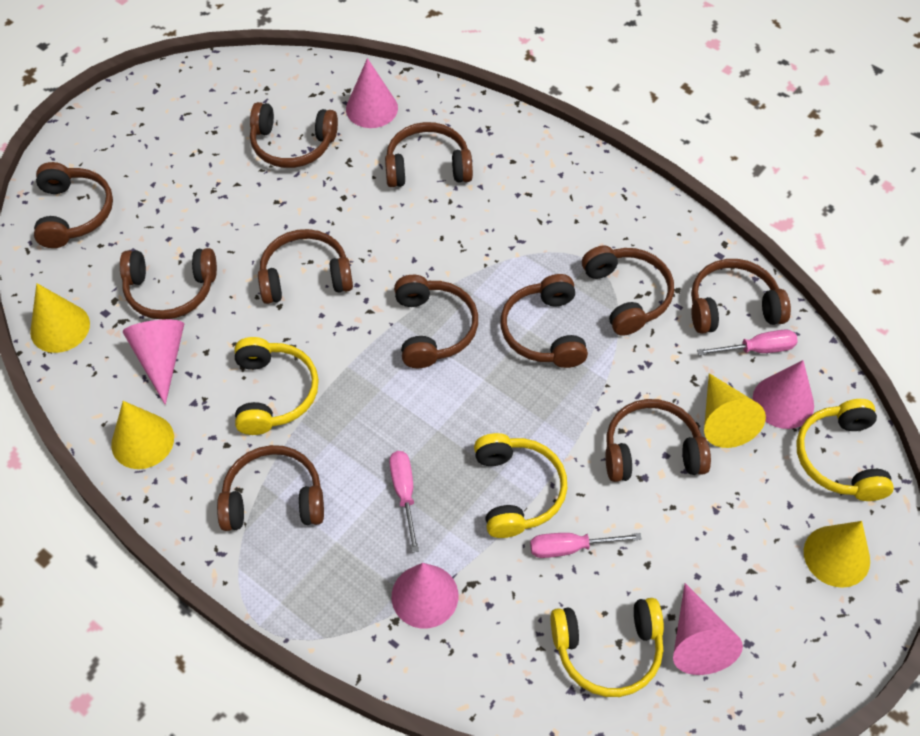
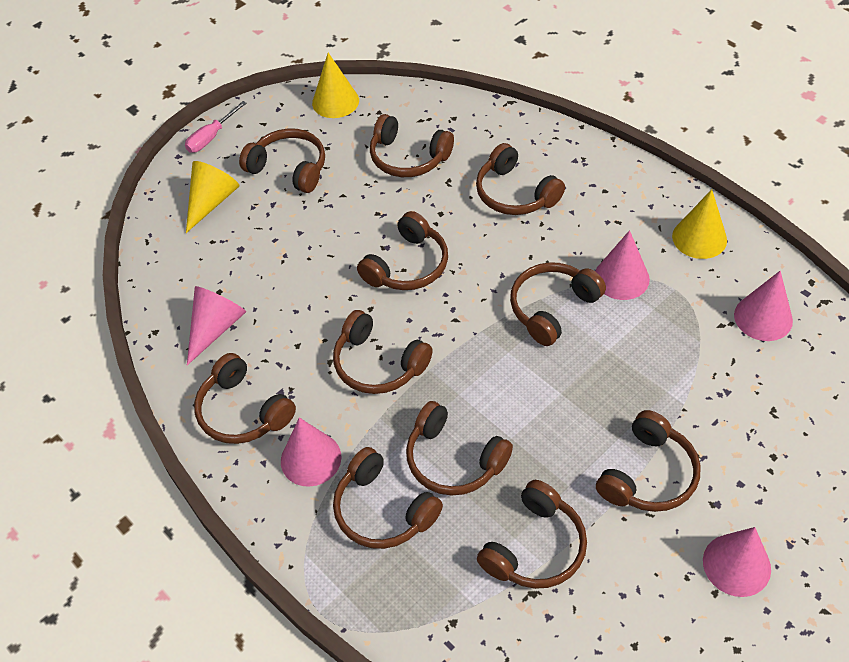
pink screwdriver: [389,451,419,553] [530,533,642,558] [697,329,798,356] = 3 -> [185,101,247,153] = 1
yellow cone: [30,283,90,353] [111,401,174,469] [704,373,766,448] [804,521,870,588] = 4 -> [186,161,239,233] [312,53,359,118] [672,189,727,259] = 3
yellow headphones: [235,337,319,435] [474,433,567,538] [551,598,664,697] [796,399,894,501] = 4 -> none = 0

